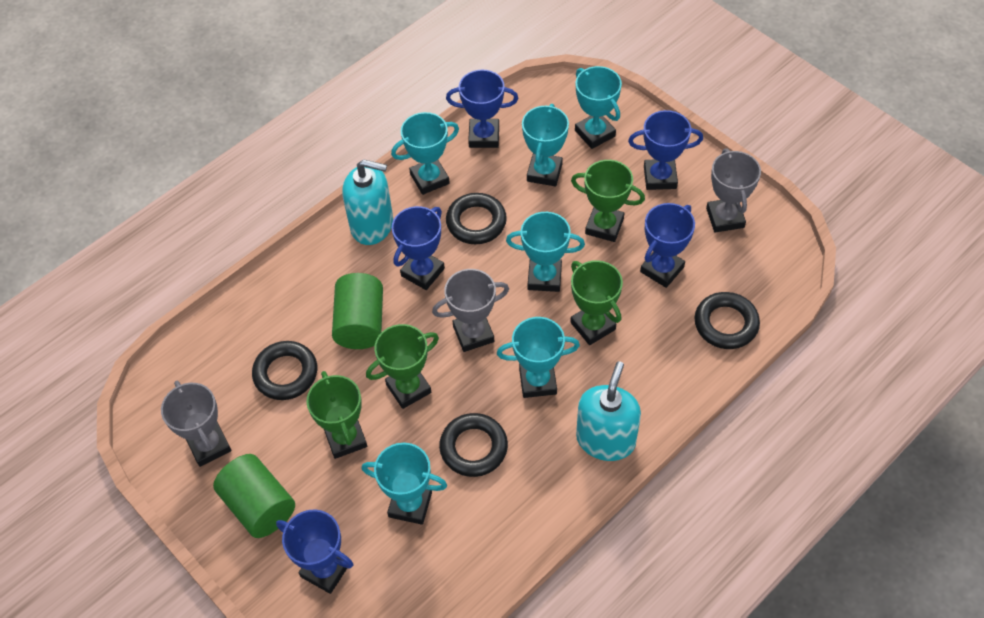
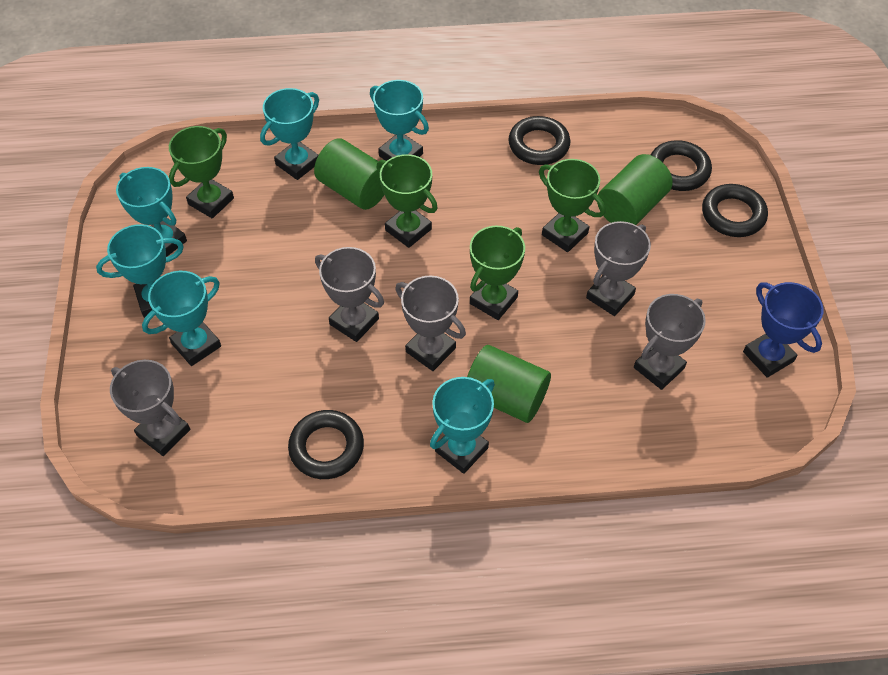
blue trophy: [276,509,353,594] [392,206,445,290] [446,70,518,148] [628,110,703,190] [640,203,695,288] = 5 -> [743,282,824,378] = 1
green cylinder: [213,454,295,538] [332,273,383,349] = 2 -> [314,139,384,210] [467,345,551,423] [597,154,673,225] = 3
grey trophy: [161,380,232,467] [432,269,509,352] [706,148,761,232] = 3 -> [110,360,190,456] [315,247,384,342] [395,276,466,371] [586,221,651,316] [634,294,706,390] = 5
turquoise soap dispenser: [342,159,393,245] [576,361,641,461] = 2 -> none = 0

